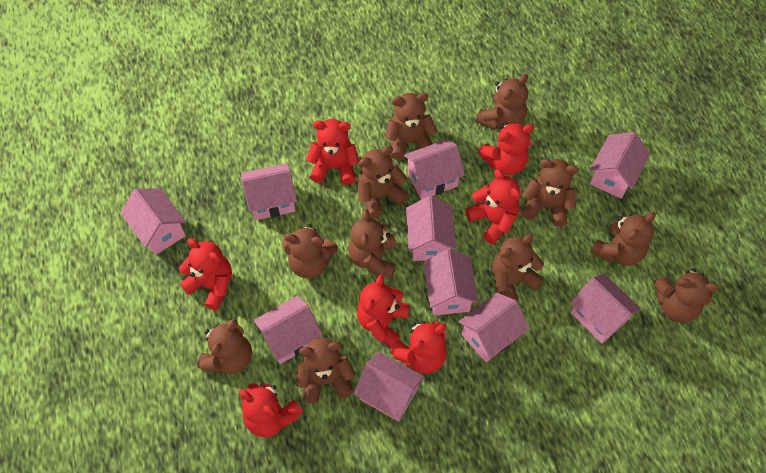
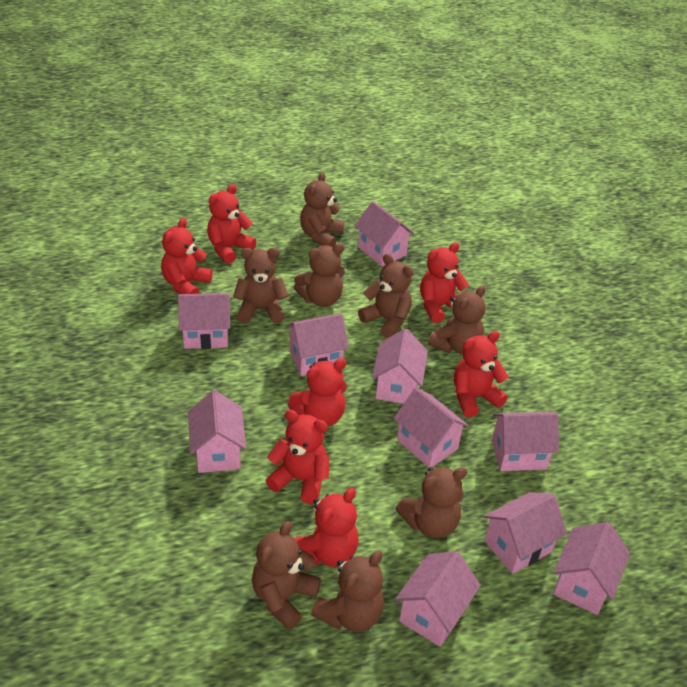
brown teddy bear: [197,319,252,374] [282,224,338,279] [296,338,355,403] [348,209,396,278] [357,146,409,218] [385,93,437,160] [476,74,528,130] [492,234,544,302] [521,159,579,227] [591,212,656,266] [654,268,719,323] = 11 -> [233,248,288,324] [252,521,321,630] [294,243,345,307] [300,172,344,247] [311,551,384,632] [358,254,413,338] [396,467,467,538] [428,286,486,354] = 8

